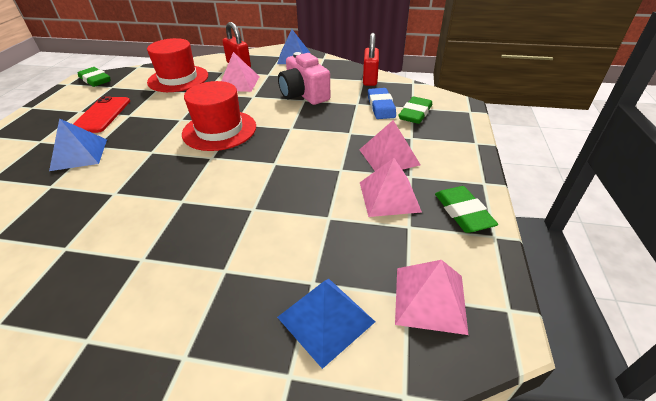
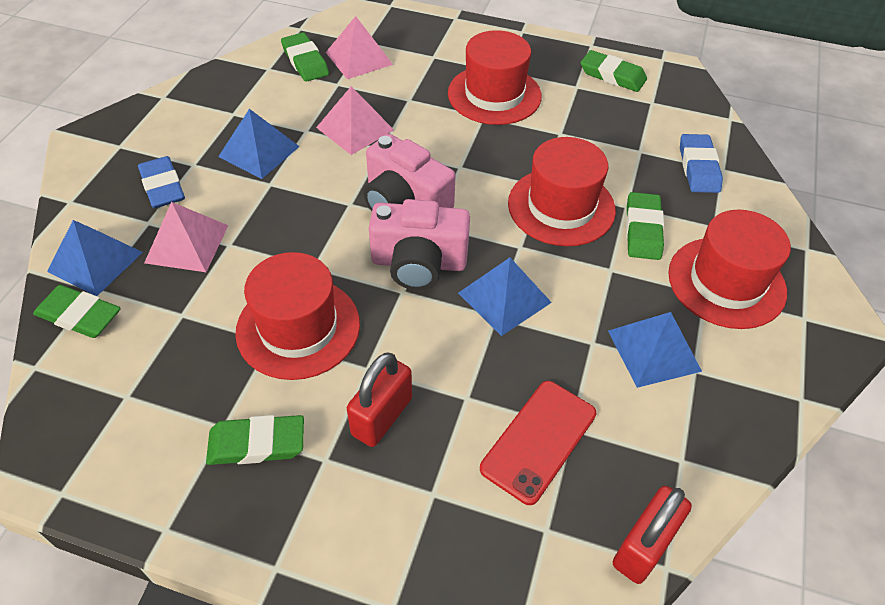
blue eraser: [368,88,396,119] = 1 -> [138,156,185,208] [680,134,723,193] = 2
blue pyramid: [49,118,107,171] [277,29,310,64] [277,279,375,369] = 3 -> [47,220,143,296] [218,109,300,179] [458,258,552,336] [608,312,702,388] = 4
green eraser: [78,67,110,87] [399,96,432,124] [435,186,498,233] = 3 -> [33,285,121,338] [206,415,304,465] [281,32,329,82] [581,50,647,92] [626,192,664,260] = 5
pink camera: [278,52,330,105] = 1 -> [364,134,456,211] [369,199,470,290] = 2
pink pyramid: [221,52,260,92] [359,120,420,171] [360,158,422,217] [395,260,468,335] = 4 -> [144,202,229,272] [316,86,394,155] [326,16,393,79] = 3
red hat: [147,38,208,92] [182,81,256,151] = 2 -> [235,252,360,380] [448,30,542,125] [508,137,616,246] [668,210,791,329] = 4

